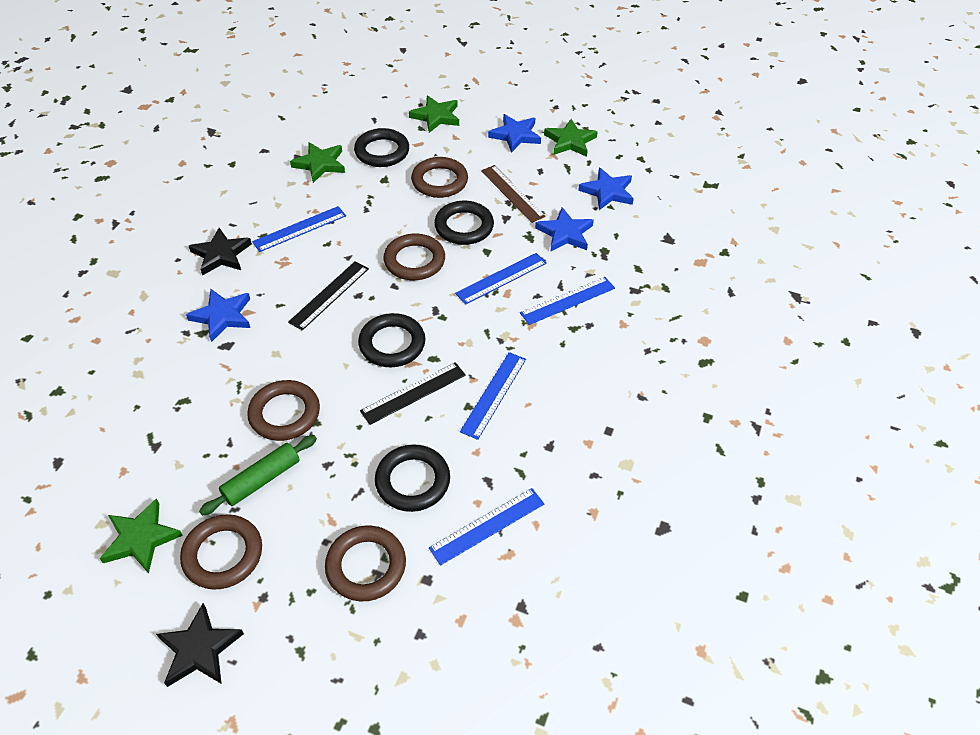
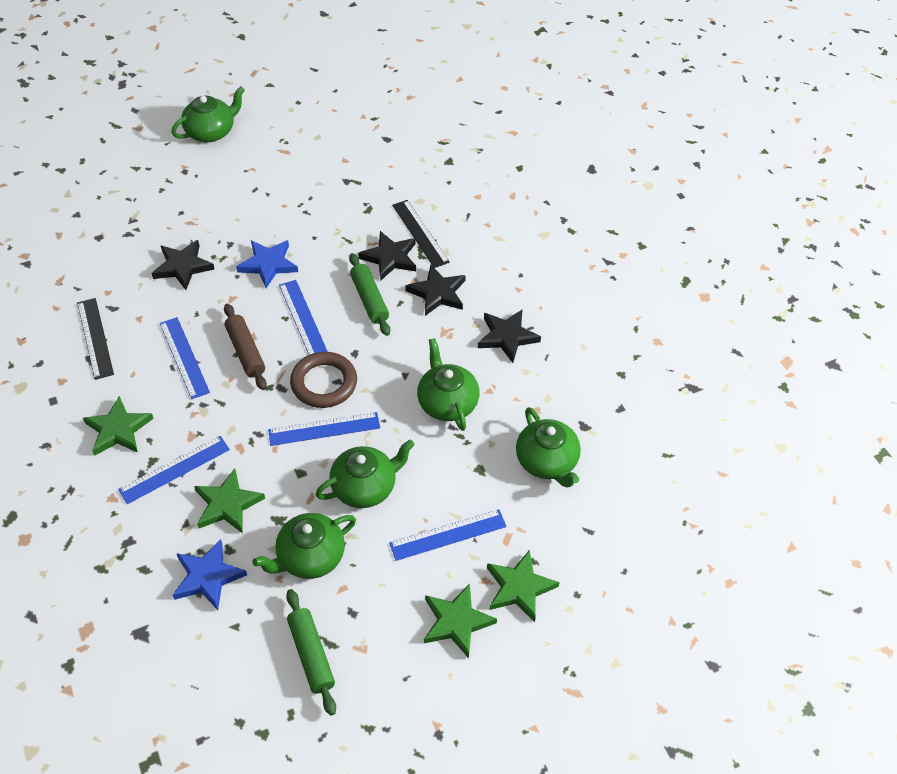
black ring: [354,128,409,167] [358,313,425,367] [375,444,450,512] [434,200,494,245] = 4 -> none = 0
black star: [156,603,244,687] [189,228,252,276] = 2 -> [151,240,215,290] [358,231,416,280] [405,265,466,316] [478,309,541,363] = 4
blue star: [186,289,250,342] [488,114,541,153] [535,207,594,252] [578,167,634,210] = 4 -> [172,539,247,610] [236,240,298,288] = 2
brown ring: [180,514,262,590] [247,380,320,441] [325,526,406,601] [384,233,445,280] [411,157,468,198] = 5 -> [290,352,357,408] = 1
brown rolling pin: none = 0 -> [224,304,267,390] = 1
brown ruler: [481,165,545,223] = 1 -> none = 0
green rolling pin: [199,435,317,516] = 1 -> [286,589,336,716] [349,253,390,336] = 2
green teapot: none = 0 -> [172,86,245,142] [252,513,356,579] [316,439,415,508] [417,338,479,431] [516,407,581,488] = 5

